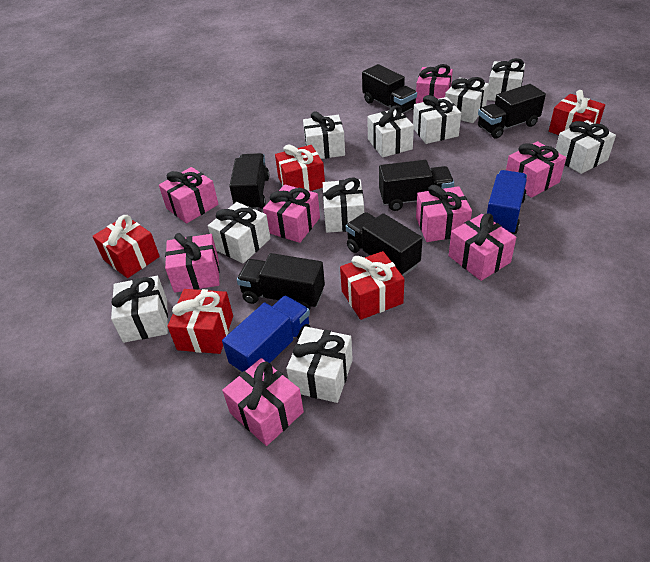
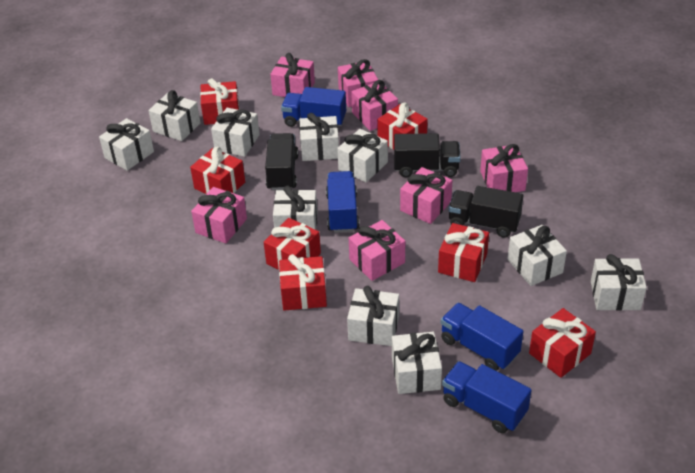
black truck: [229,153,269,211] [237,253,325,311] [346,212,423,277] [362,64,417,113] [379,160,454,211] [478,84,546,139] = 6 -> [265,133,298,190] [394,133,461,177] [448,186,523,238] = 3
blue truck: [222,296,310,373] [487,170,527,234] = 2 -> [281,87,346,127] [326,171,359,233] [441,303,523,371] [442,361,532,433] = 4
pink gift: [159,167,219,224] [165,233,219,293] [222,358,304,446] [263,185,320,243] [416,64,453,104] [416,185,472,242] [449,213,516,281] [506,141,566,198] = 8 -> [191,187,247,244] [270,53,315,97] [338,59,378,107] [349,220,405,281] [351,80,398,131] [400,167,452,224] [480,144,528,192] = 7
red gift: [93,215,160,278] [167,289,233,354] [275,144,325,191] [340,251,404,320] [549,90,605,135] = 5 -> [190,147,245,194] [200,78,240,125] [264,218,321,271] [279,254,327,311] [377,103,428,150] [438,223,489,282] [529,308,596,378] = 7

